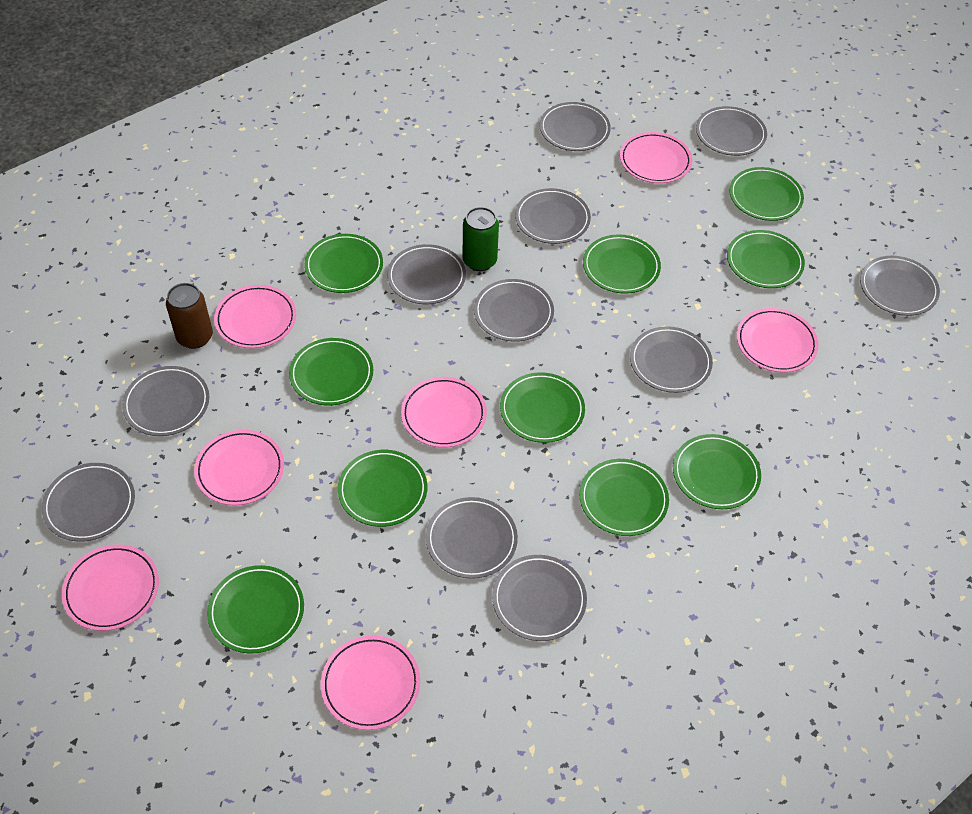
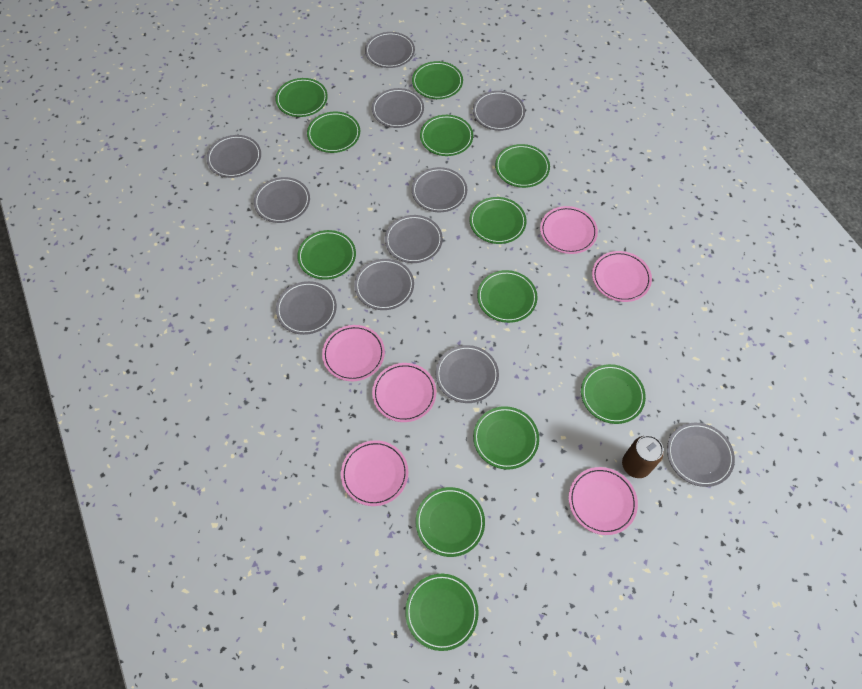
green can: [462,207,499,271] = 1 -> none = 0
green plate: [207,565,304,654] [289,338,373,406] [304,234,383,293] [338,450,427,527] [500,372,585,443] [579,459,669,536] [583,234,661,294] [673,434,761,509] [727,230,805,288] [729,167,804,221] = 10 -> [275,78,328,117] [297,230,356,280] [307,112,360,153] [405,574,479,651] [412,61,463,99] [416,487,485,557] [420,115,473,156] [469,197,527,244] [473,406,539,469] [477,270,538,323] [495,144,550,188] [581,364,646,424] = 12
pink plate: [62,545,159,631] [194,430,284,506] [214,285,296,348] [321,635,420,730] [401,377,487,448] [620,132,692,183] [737,308,819,373] = 7 -> [322,325,385,381] [341,440,408,506] [372,363,436,422] [540,206,598,254] [569,467,638,535] [592,251,652,302] = 6

